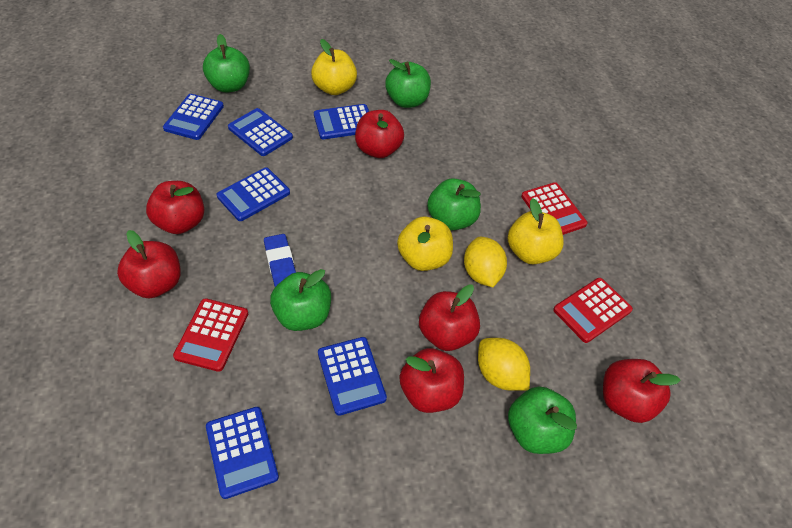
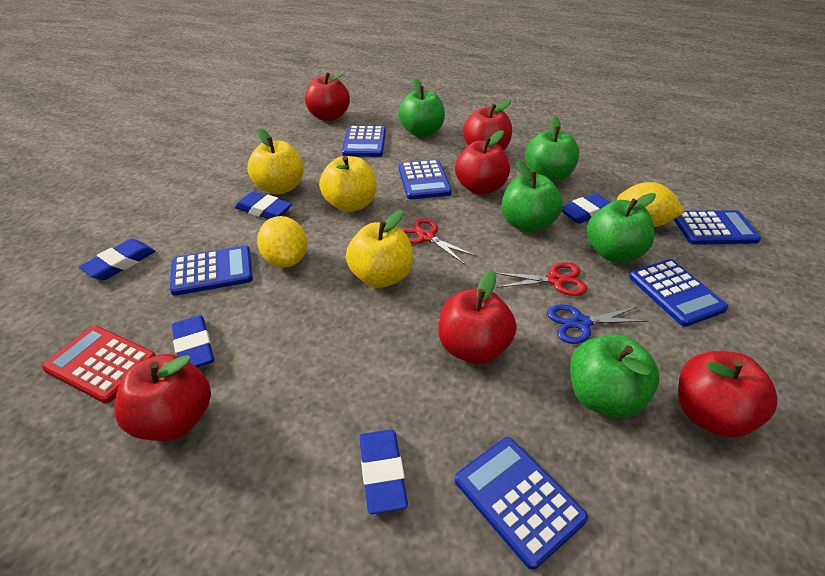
blue eraser: [264,234,296,287] = 1 -> [79,239,155,280] [172,315,214,367] [235,192,292,219] [359,429,408,514] [562,193,611,224] = 5
blue scissors: none = 0 -> [547,304,648,344] = 1
red calculator: [173,298,248,372] [521,182,587,235] [553,278,633,343] = 3 -> [42,326,156,403] = 1
red scissors: none = 0 -> [401,218,476,264] [495,262,587,296] = 2

